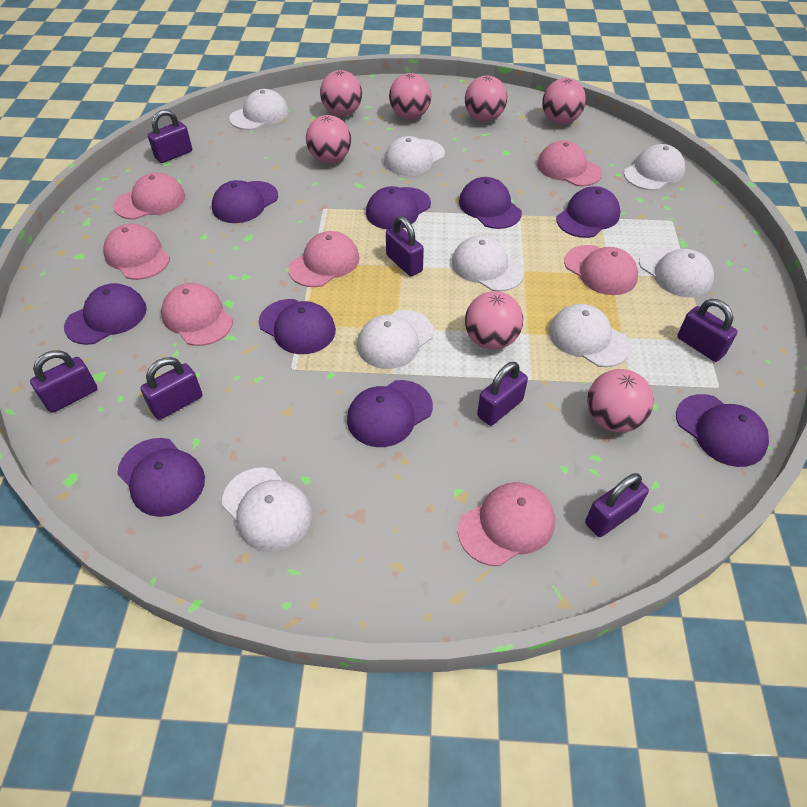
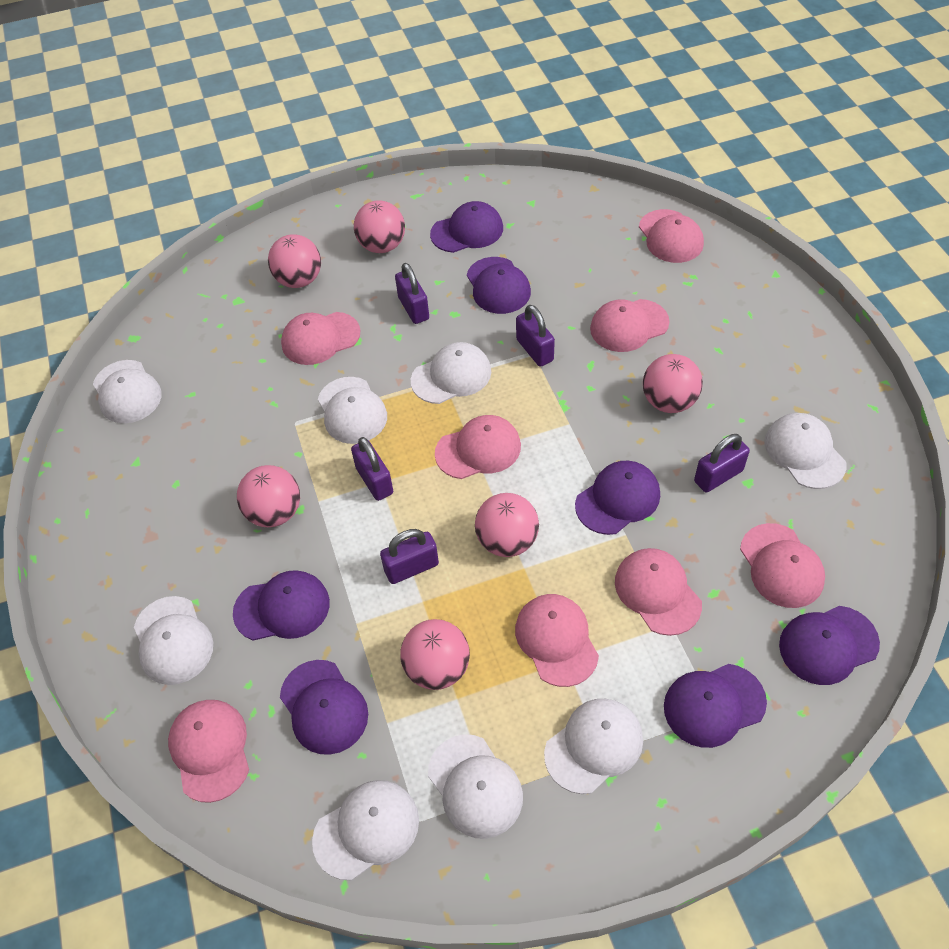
pink ball: [306,115,351,163] [320,70,362,116] [389,73,431,119] [465,75,507,122] [465,291,523,350] [542,78,586,124] [587,369,654,433] = 7 -> [237,465,300,527] [268,234,321,288] [354,200,405,253] [400,619,470,690] [475,493,539,557] [643,354,703,413] = 6
pink cap: [103,224,170,280] [113,173,185,220] [161,283,233,346] [288,231,359,287] [458,482,555,566] [537,140,602,186] [564,245,638,295] = 7 -> [168,700,249,803] [281,312,360,365] [435,415,521,479] [515,594,599,687] [590,299,670,352] [615,548,702,636] [639,209,704,263] [740,523,825,608] = 8
purple cap: [64,283,147,345] [117,438,205,517] [212,180,278,223] [259,299,336,354] [347,380,433,447] [366,186,431,229] [459,177,522,229] [556,186,620,238] [676,394,769,467] = 9 -> [233,570,330,641] [280,660,368,755] [430,201,503,253] [467,257,531,314] [575,461,660,535] [664,664,767,748] [779,606,880,685] = 7
purple padlock: [30,351,97,413] [140,357,202,420] [148,109,192,163] [386,216,424,276] [477,362,528,426] [585,473,649,537] [677,299,738,362] = 7 -> [351,437,393,501] [380,529,439,584] [395,263,429,324] [516,305,555,367] [694,434,750,493] = 5

